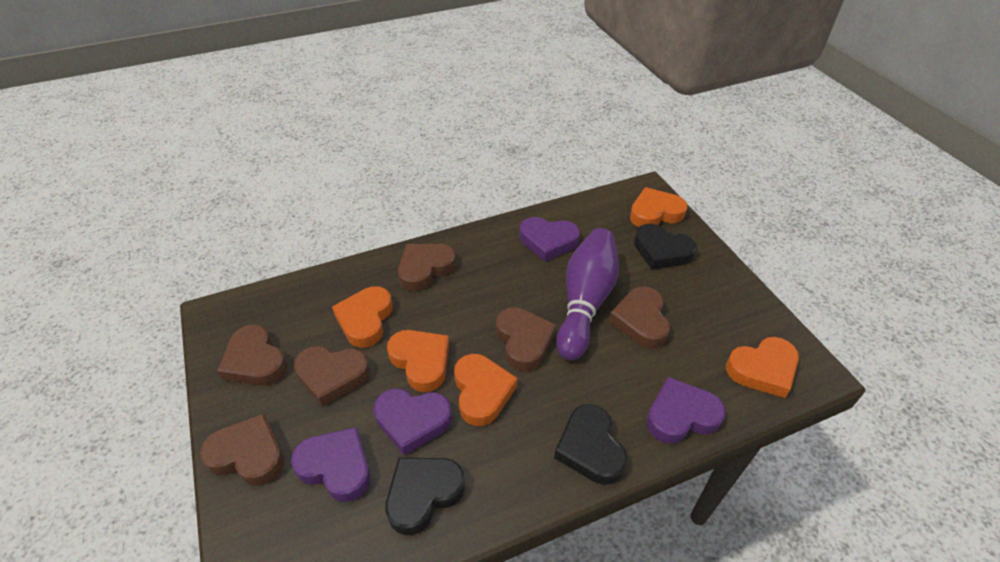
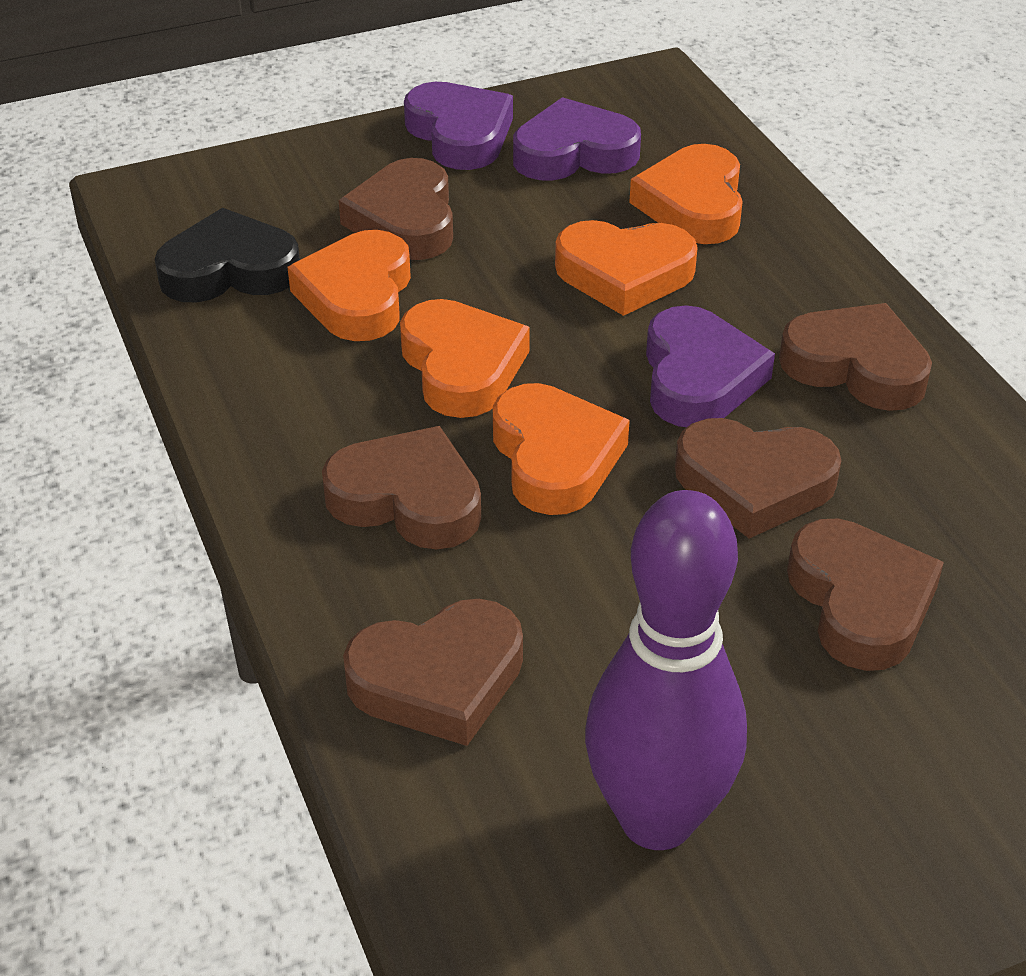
black heart: [385,458,465,535] [554,404,627,485] [634,224,697,270] = 3 -> [155,208,300,303] = 1
purple heart: [291,427,371,502] [374,388,452,456] [520,217,580,262] [647,377,726,444] = 4 -> [404,82,513,170] [513,97,641,180] [646,305,775,427] = 3

